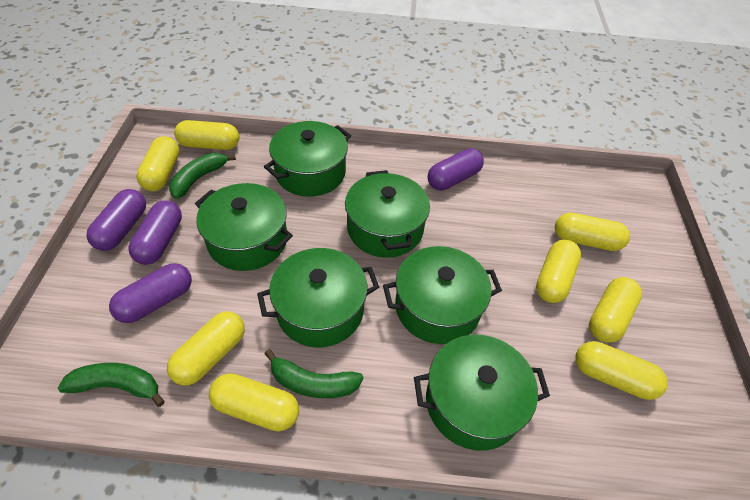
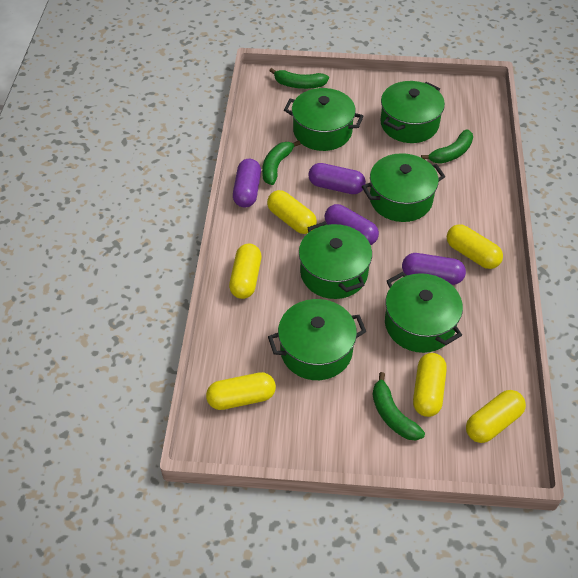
green banana: [58,363,165,407] [169,153,236,199] [265,349,363,398] = 3 -> [262,140,301,185] [269,68,329,89] [372,372,425,441] [421,129,473,164] = 4
yellow capsule: [136,136,180,191] [167,311,245,386] [174,120,239,150] [209,373,299,431] [536,240,581,303] [555,213,630,251] [575,341,668,400] [589,277,642,343] = 8 -> [206,372,276,410] [229,244,262,299] [267,190,317,234] [413,353,447,417] [447,224,503,269] [466,390,526,443] = 6

